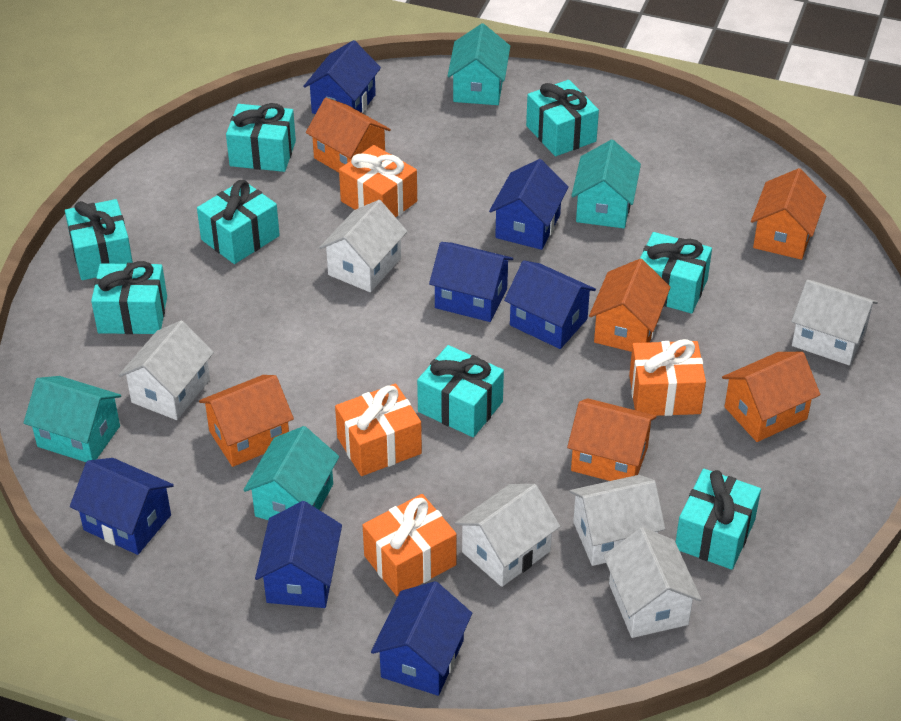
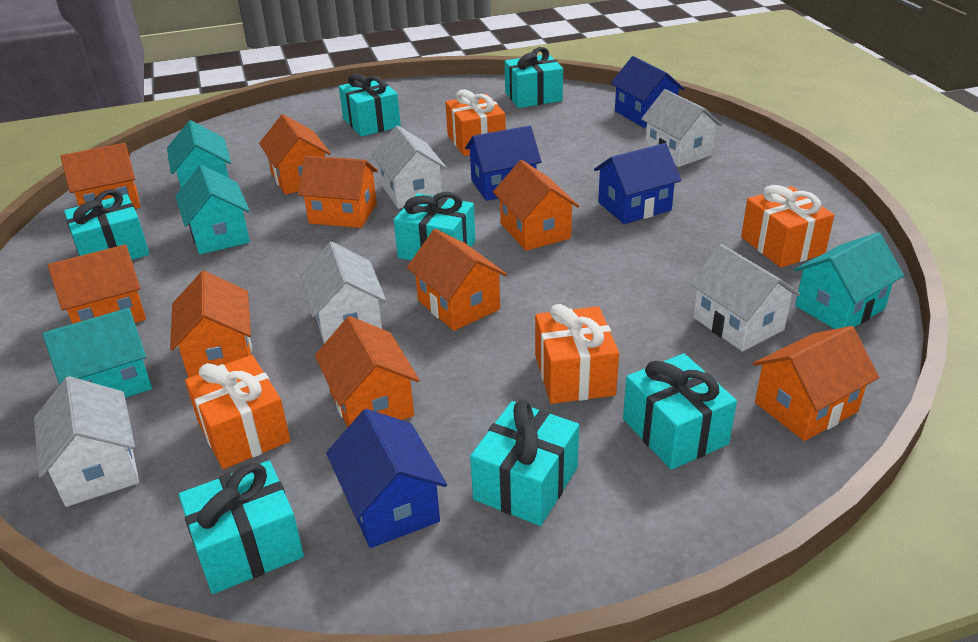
blue house: [70,458,174,555] [255,501,342,608] [303,40,381,114] [371,581,472,696] [429,242,513,322] [489,159,569,250] [504,260,596,349] = 7 -> [326,409,447,548] [465,126,542,201] [594,143,681,224] [611,56,685,128] = 4
orange house: [199,375,294,467] [306,98,391,173] [567,398,657,481] [589,259,671,352] [722,352,820,442] [751,168,826,260] = 6 -> [48,244,146,324] [60,143,140,209] [170,271,252,378] [259,114,331,195] [298,156,378,228] [315,316,419,428] [407,229,507,331] [493,160,579,251] [753,326,879,441] = 9
turquoise gift: [65,199,133,280] [91,261,167,334] [197,180,280,264] [226,103,296,172] [417,345,504,437] [526,80,599,156] [640,232,712,313] [676,469,761,570] = 8 -> [64,189,149,260] [179,460,304,594] [339,73,401,137] [394,192,476,260] [470,400,579,526] [505,47,563,108] [623,354,737,470] = 7
white house: [118,320,214,420] [319,200,408,292] [455,484,560,587] [569,475,665,566] [604,527,702,638] [791,280,878,365] = 6 -> [34,376,139,507] [300,242,386,344] [372,125,447,209] [641,89,722,167] [690,244,800,351] = 5

